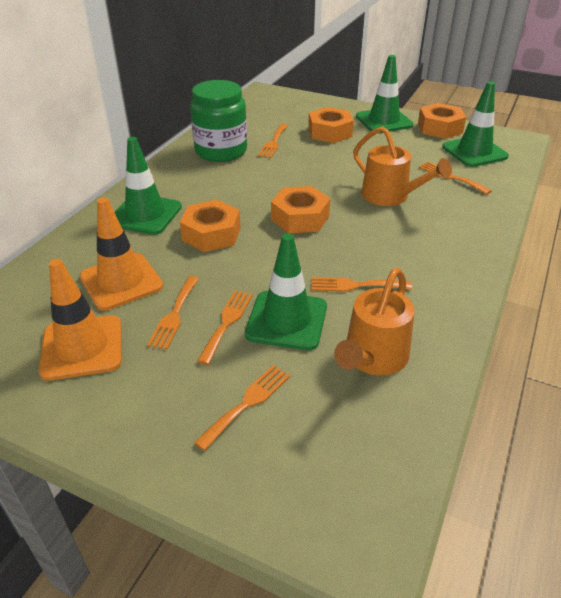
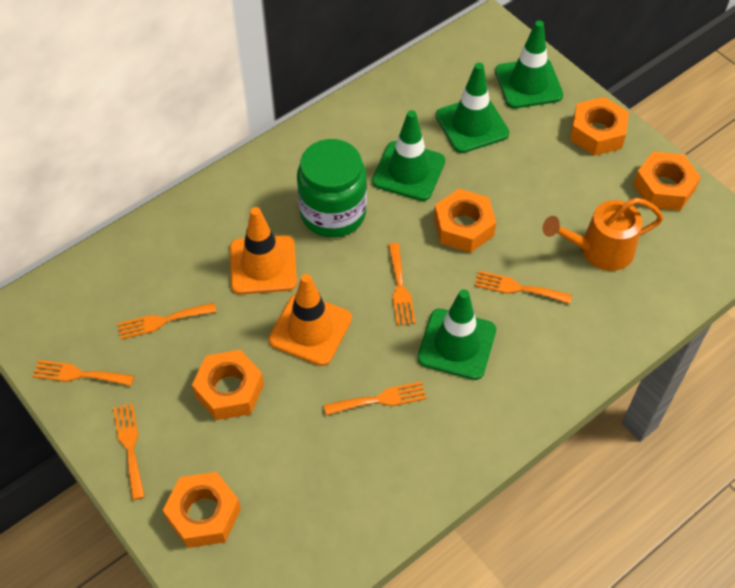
orange nut: [180,200,240,252] [271,186,330,233] [308,107,354,143] [418,103,466,139] = 4 -> [163,472,241,548] [192,350,264,420] [434,189,496,253] [570,97,629,156] [633,152,701,211] = 5
orange watering can: [334,268,414,376] [353,126,452,206] = 2 -> [543,198,664,271] = 1

